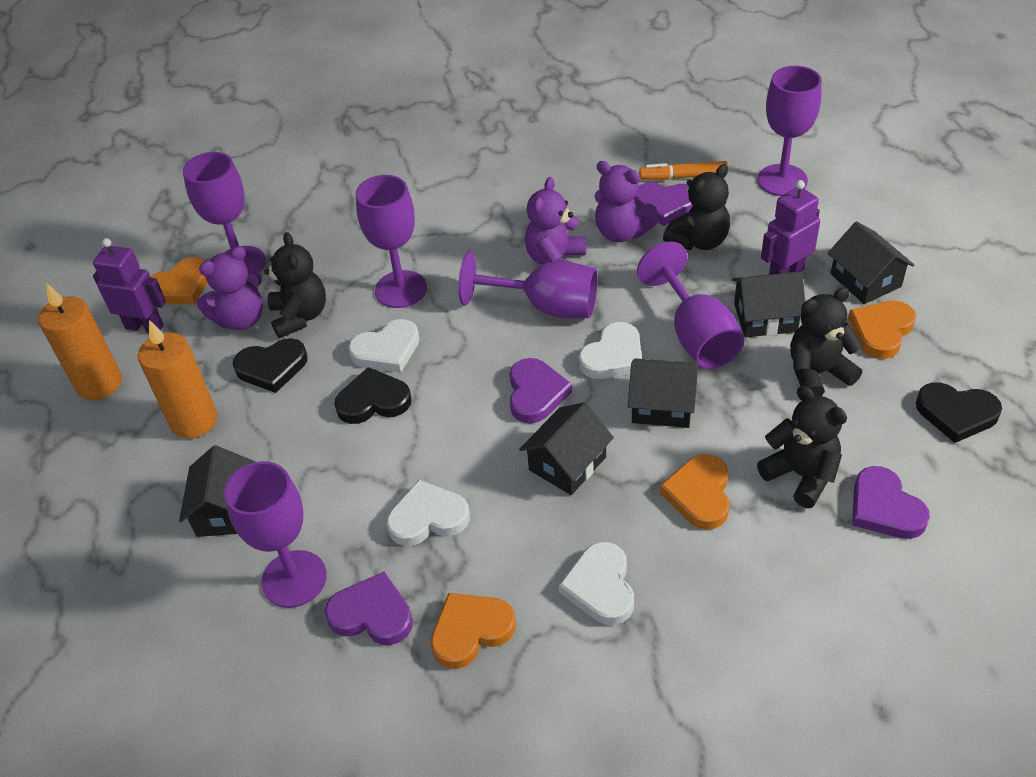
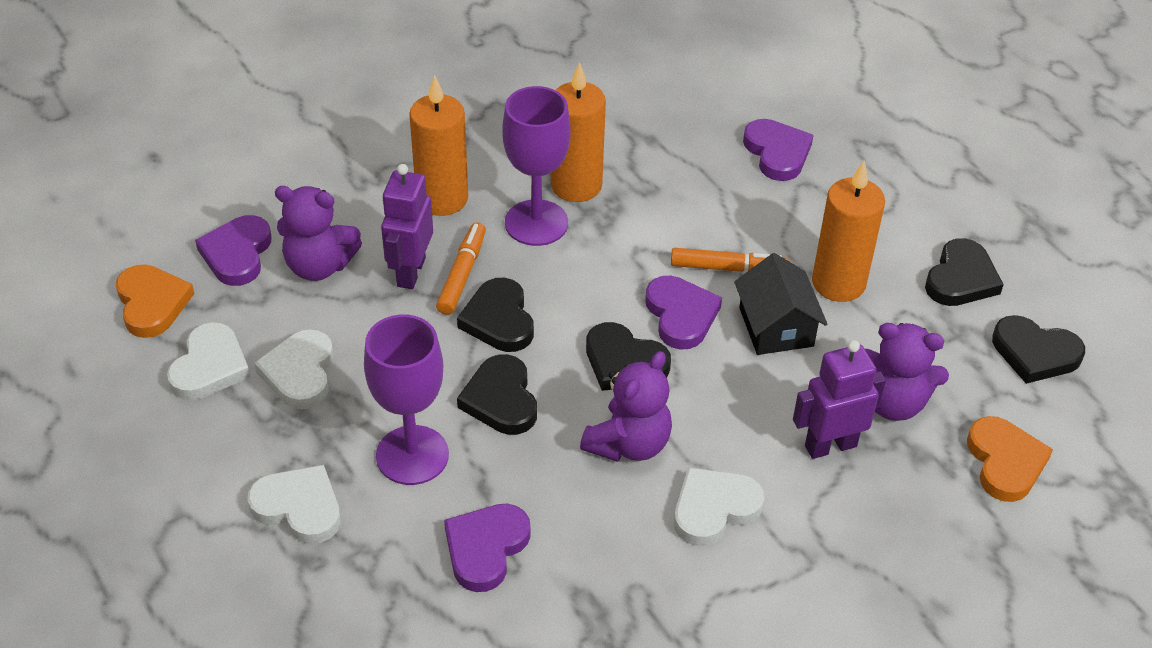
black heart: [233,338,308,393] [334,367,412,424] [916,382,1002,443] = 3 -> [457,278,534,352] [457,354,537,435] [586,322,671,391] [925,238,1004,306] [992,315,1085,384] = 5
black house: [179,445,256,537] [519,402,614,495] [628,358,699,428] [732,272,805,338] [828,221,914,304] = 5 -> [734,253,827,355] = 1
black teddy bear: [264,232,326,338] [663,164,730,250] [757,386,847,508] [790,287,863,396] = 4 -> none = 0
orange candle: [38,284,122,400] [138,320,217,439] = 2 -> [409,75,468,216] [551,62,606,202] [812,161,885,302] = 3
orange heart: [150,257,208,304] [431,593,516,669] [660,454,730,530] [848,301,916,359] = 4 -> [116,264,194,338] [967,416,1053,502] = 2
orange marker: [639,161,728,180] = 1 -> [436,222,486,315] [671,248,789,272] = 2
purple goblet: [183,152,266,274] [224,461,327,608] [356,175,427,308] [458,251,598,318] [637,242,745,369] [757,66,822,196] = 6 -> [364,314,449,485] [502,86,571,246] = 2

